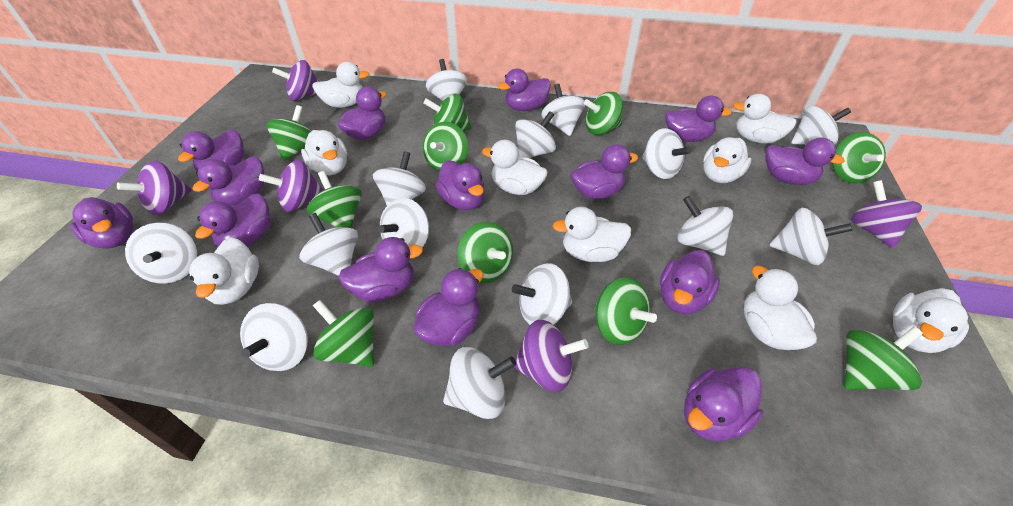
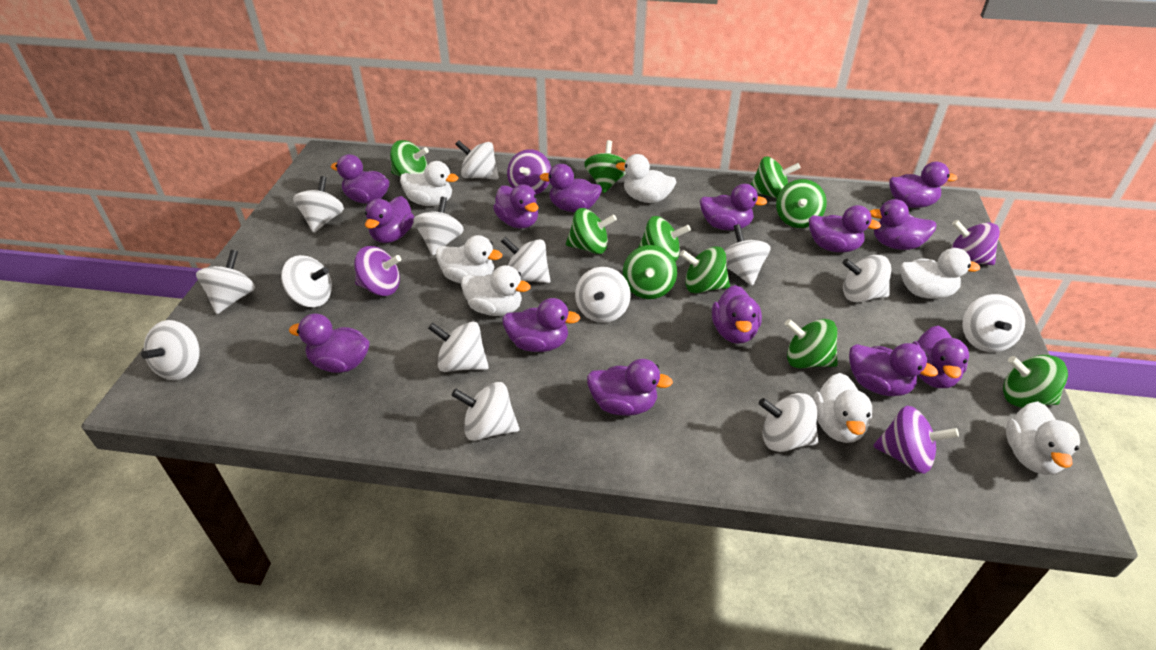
purple spinning top: [117,161,191,215] [259,160,323,212] [272,60,319,101] [513,320,589,392] [851,180,922,248] = 5 -> [354,246,401,296] [507,149,551,195] [873,406,959,474] [951,220,1000,265] = 4
white duck: [189,237,259,305] [301,130,347,175] [312,62,369,108] [482,140,548,195] [552,207,631,262] [703,137,751,183] [733,94,797,143] [744,266,817,350] [893,288,969,353] = 9 -> [400,161,458,206] [436,235,502,284] [461,265,531,316] [616,154,676,203] [813,373,872,443] [900,248,980,299] [1006,401,1080,475] = 7

